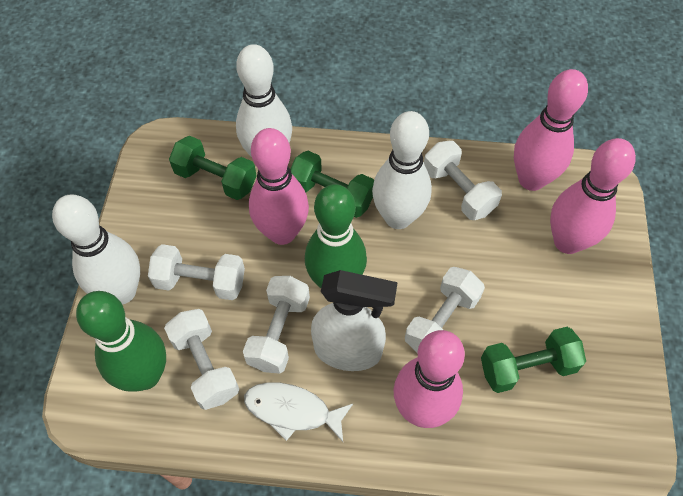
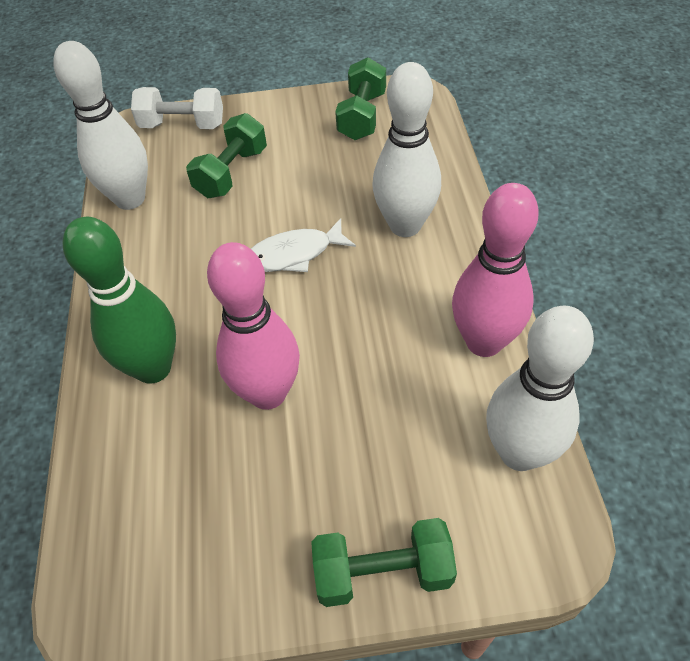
green bowling pin: [76,291,166,392] [305,184,367,288] = 2 -> [62,217,176,384] = 1
pink bowling pin: [249,128,309,245] [393,330,465,428] [514,69,588,191] [550,138,636,254] = 4 -> [207,242,300,410] [452,183,539,357] = 2
white dumbbell: [148,244,245,300] [164,309,239,410] [243,276,310,374] [405,267,485,353] [424,141,502,220] = 5 -> [131,87,223,129] = 1
white spray bottle: [311,270,398,371] = 1 -> none = 0

